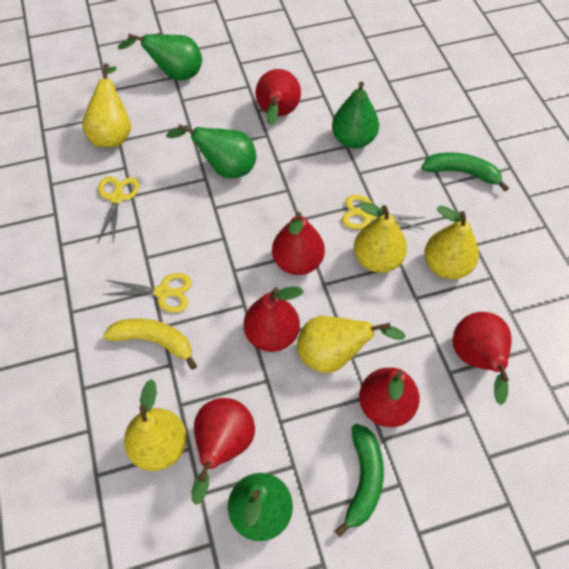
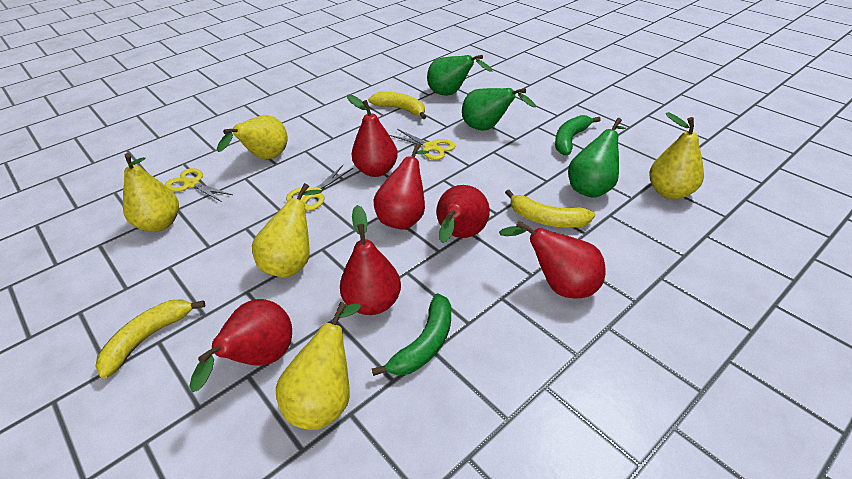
green pear: [117,34,202,81] [166,124,256,178] [228,473,293,541] [332,81,379,149] = 4 -> [427,55,492,96] [462,88,536,131] [568,118,626,198] = 3
yellow banana: [103,318,197,370] = 1 -> [95,299,205,379] [368,92,426,119] [505,190,595,228] = 3

